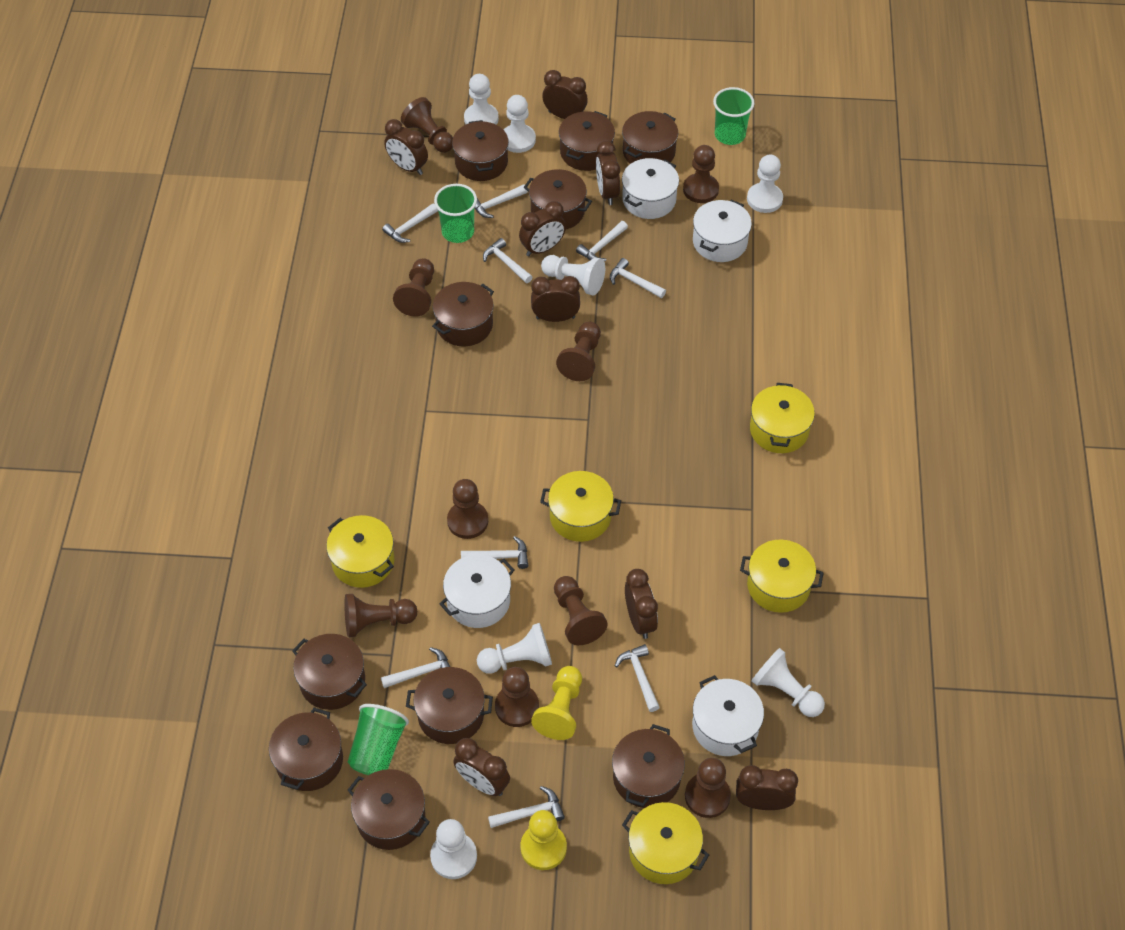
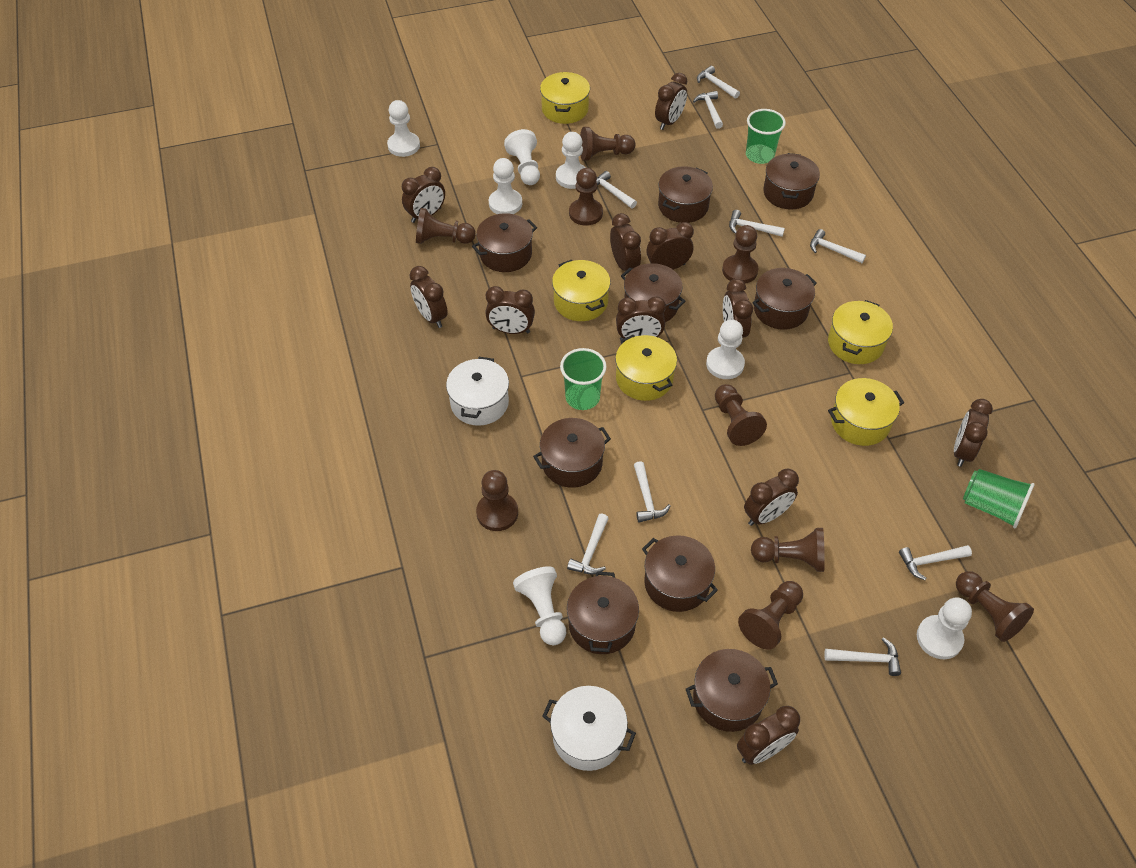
brown clock: [384,119,428,175] [453,738,510,796] [519,201,566,256] [531,276,580,322] [542,70,588,119] [596,141,620,205] [625,569,658,639] [736,765,798,810] = 8 -> [402,167,445,223] [410,266,448,328] [485,286,535,334] [610,213,641,273] [616,296,666,340] [647,222,694,270] [655,73,687,130] [723,279,753,338] [737,706,800,765] [744,469,799,526] [954,399,993,467] = 11
brown pot: [269,708,343,791] [292,634,367,710] [348,769,430,850] [406,667,493,744] [432,282,494,346] [452,120,509,181] [524,169,592,229] [559,111,615,171] [612,724,685,808] [622,111,678,164] = 10 -> [472,213,537,272] [533,418,611,488] [567,571,639,654] [621,263,686,322] [642,535,718,612] [658,166,713,223] [686,649,778,732] [753,268,817,330] [763,153,820,210] = 9
white pot: [440,555,514,628] [622,158,679,219] [692,675,764,756] [693,200,752,262] = 4 -> [446,357,509,426] [542,686,636,771] = 2
yellow pawn: [520,810,567,870] [531,666,582,740] = 2 -> none = 0

